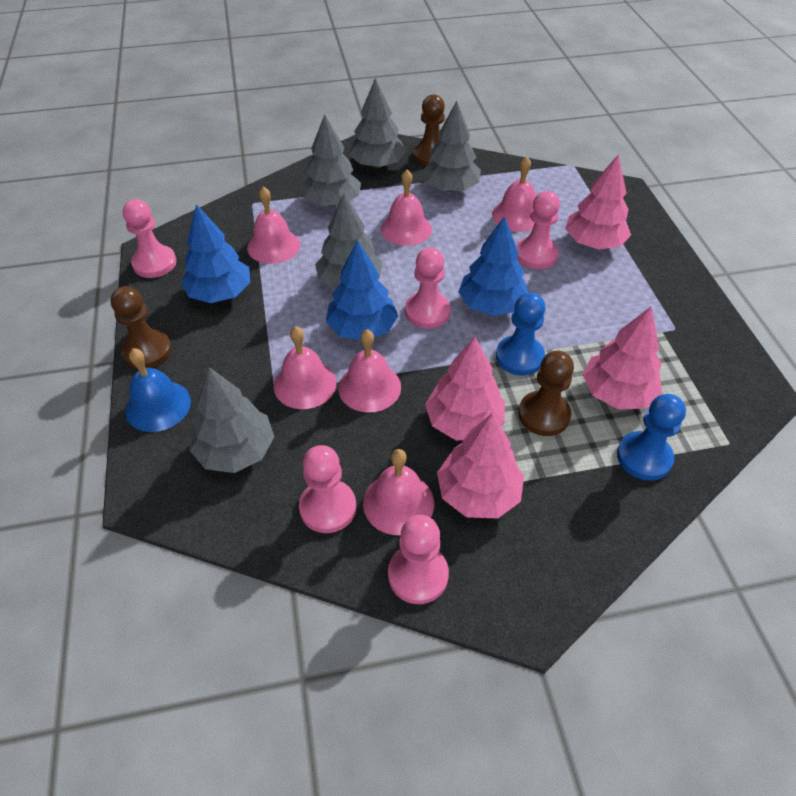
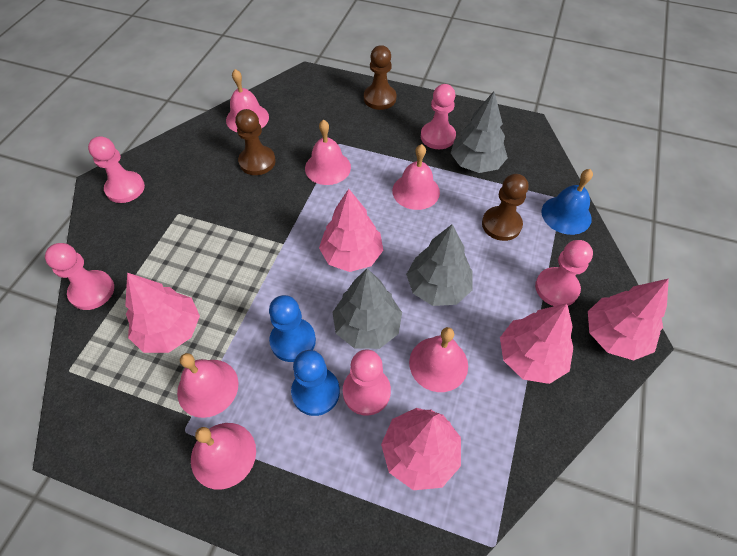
blue tree: [181,204,250,303] [326,240,398,340] [459,216,528,316] = 3 -> none = 0
grey tree: [189,367,274,473] [301,114,361,206] [315,193,383,289] [349,78,406,168] [422,101,481,192] = 5 -> [332,269,402,349] [406,224,473,306] [451,92,508,173] = 3
pink tree: [425,337,505,441] [437,413,524,519] [565,154,631,250] [583,307,662,409] = 4 -> [125,273,200,353] [319,189,383,272] [381,408,461,490] [500,303,573,384] [588,278,669,360] = 5

